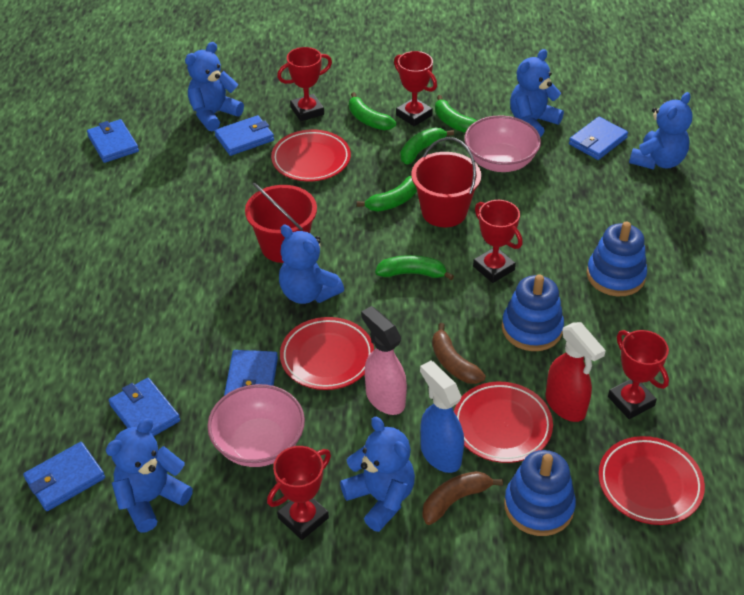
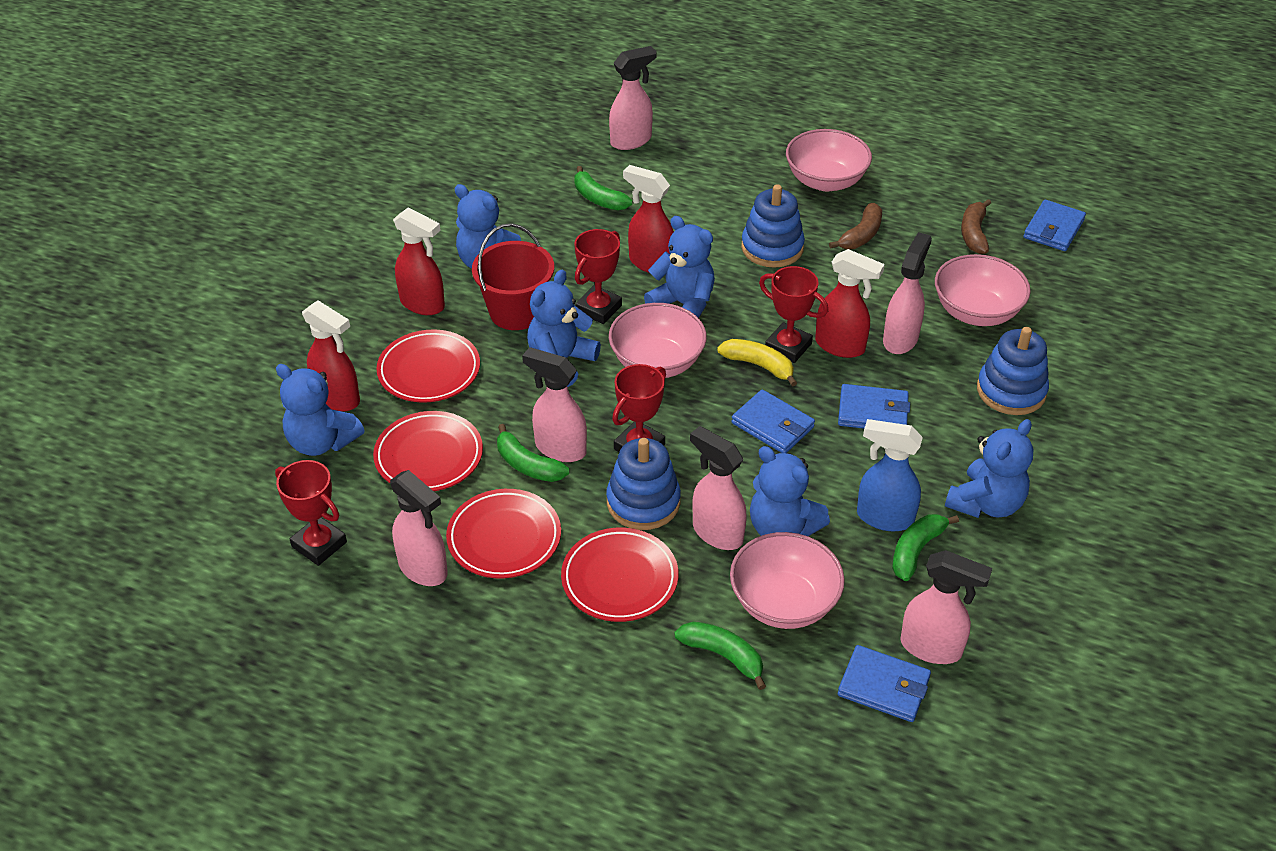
blue wallet: [23,442,105,511] [87,119,139,163] [109,378,180,436] [214,115,274,156] [224,350,278,396] [569,117,628,160] = 6 -> [731,390,815,453] [838,384,910,429] [838,645,931,722] [1023,200,1086,251] = 4
green banana: [349,92,396,130] [357,176,417,212] [375,255,454,280] [401,127,454,165] [435,95,477,133] = 5 -> [497,424,569,482] [574,166,632,210] [674,622,766,690] [892,514,959,581] = 4
pink bowl: [207,384,305,467] [464,115,541,172] = 2 -> [609,303,707,378] [730,532,845,629] [786,129,872,191] [935,254,1031,326] = 4
pink spray bottle: [361,306,407,415] = 1 -> [390,470,448,586] [522,347,587,462] [609,46,656,150] [690,426,747,550] [883,232,932,354] [900,550,992,664] = 6
red bucket: [245,183,317,263] [411,137,481,227] = 2 -> [472,223,554,330] = 1
red spray bottle: [546,322,606,422] = 1 -> [302,300,360,411] [393,207,445,315] [623,165,674,273] [815,249,885,358] = 4
red trophy: [267,446,331,540] [277,47,332,121] [394,51,437,126] [473,200,523,283] [608,330,669,419] = 5 -> [275,460,347,566] [574,229,622,324] [612,364,666,452] [759,266,828,363] = 4
yellow banana: none = 0 -> [717,339,797,387] = 1

